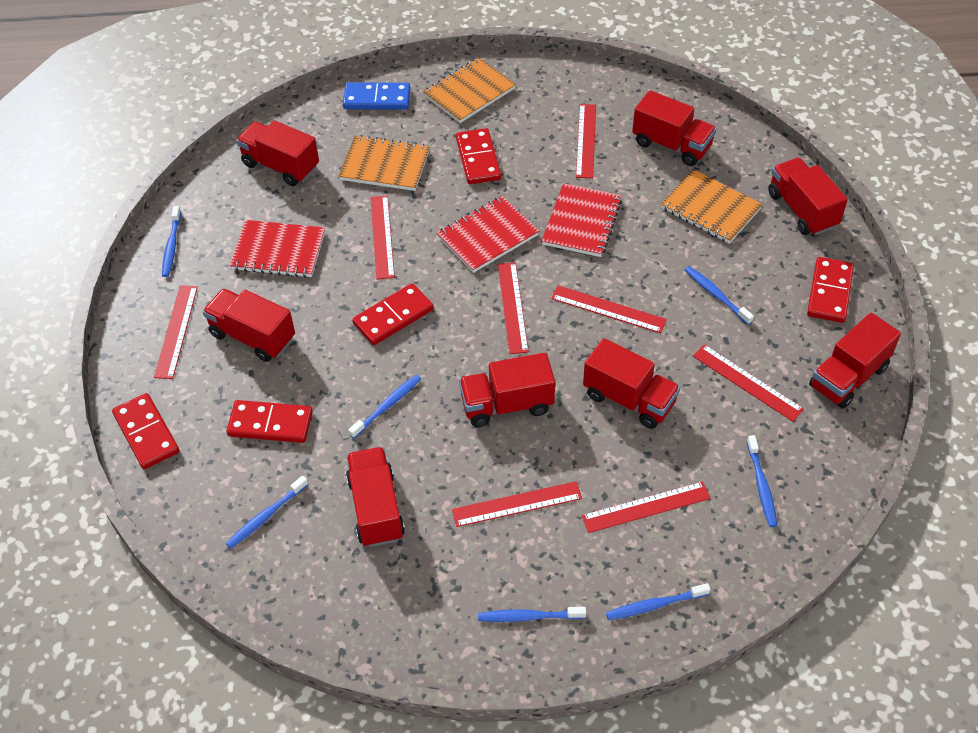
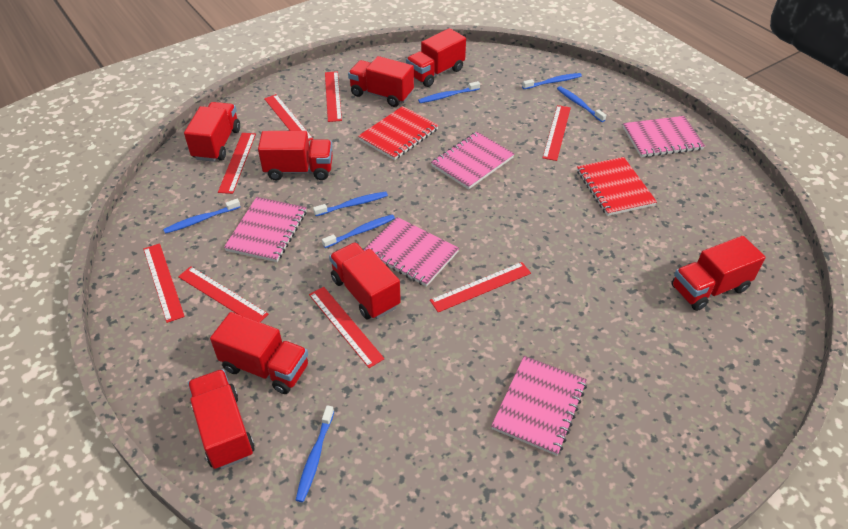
blue domino: [343,82,410,110] = 1 -> none = 0
orange notebook: [339,135,430,191] [423,58,516,123] [661,169,763,244] = 3 -> none = 0
pink notebook: none = 0 -> [224,197,307,262] [364,217,459,287] [431,132,514,190] [491,356,587,456] [623,116,705,157] = 5
red domino: [112,393,179,469] [226,400,313,443] [352,283,434,345] [456,128,501,184] [807,257,854,323] = 5 -> none = 0
red notebook: [230,220,325,278] [437,196,539,273] [542,183,622,257] = 3 -> [358,106,439,160] [577,157,657,216] = 2

